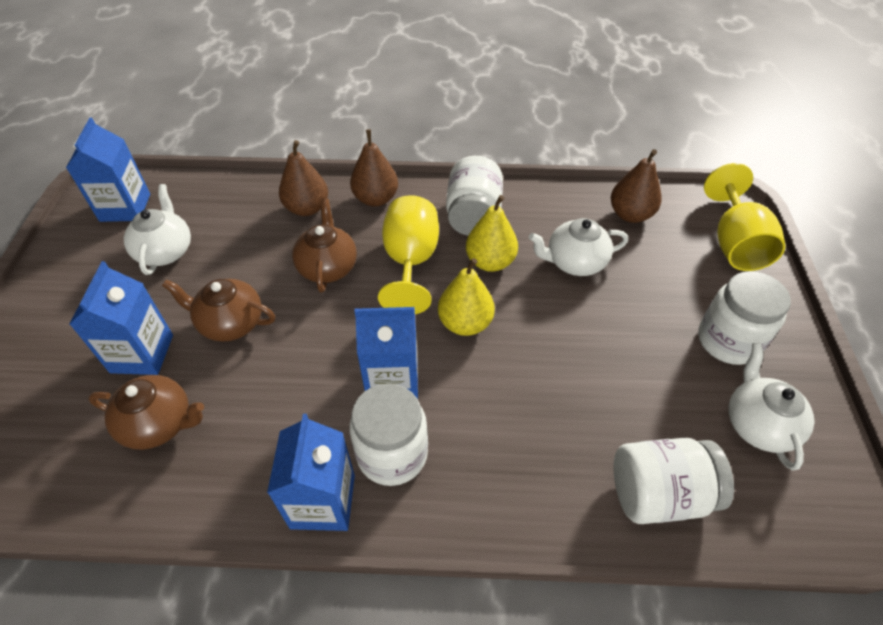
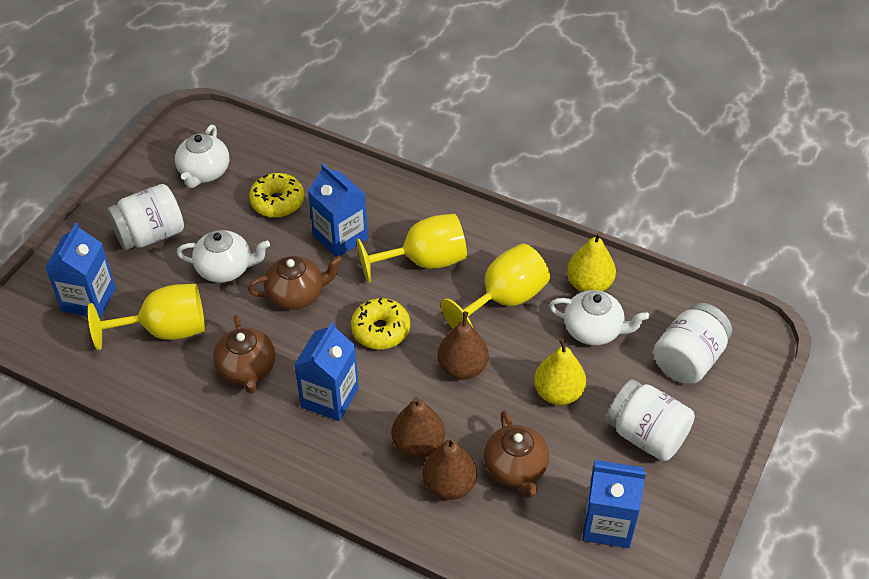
white jar: [349,383,428,486] [446,156,503,236] [614,438,734,524] [698,271,791,365] = 4 -> [107,184,184,250] [606,379,695,461] [653,303,732,384] = 3
yellow donut: none = 0 -> [249,173,304,218] [351,298,410,349] = 2
yellow goblet: [378,195,439,314] [704,163,786,271] = 2 -> [88,284,205,350] [357,214,467,283] [441,244,550,329] = 3

